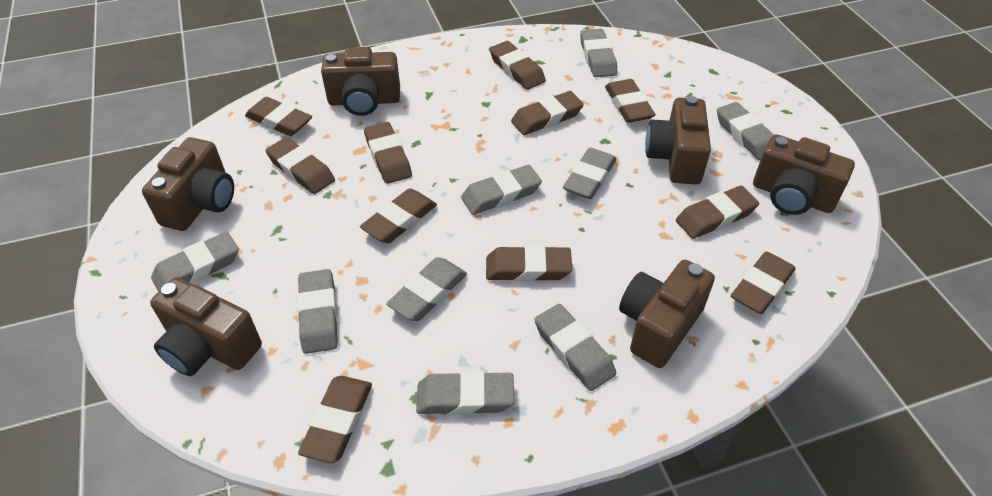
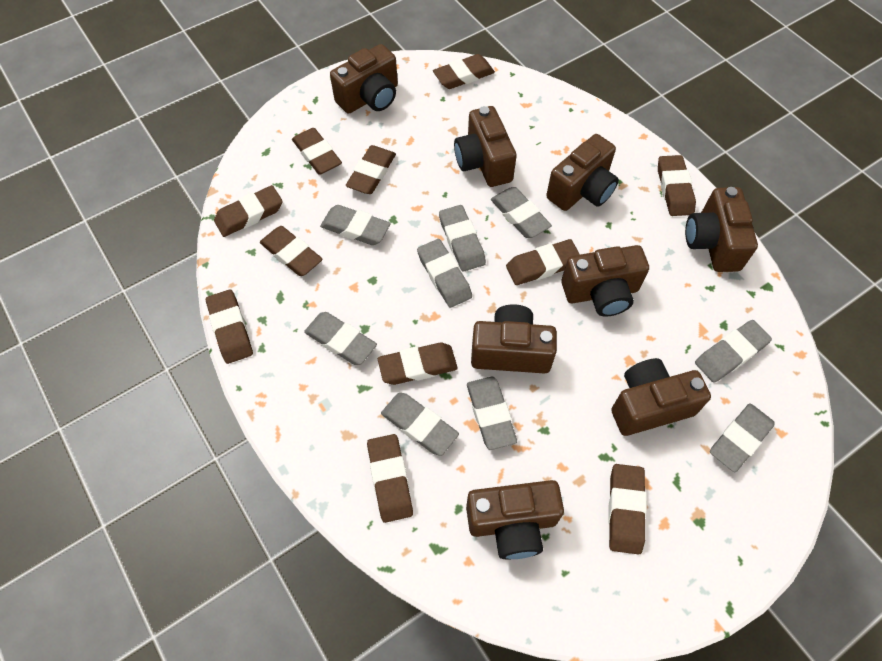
brown camera: [142,137,234,231] [150,277,262,376] [321,47,400,116] [619,260,715,368] [645,96,711,185] [753,134,855,215] = 6 -> [330,44,398,114] [454,106,517,187] [466,480,564,559] [471,304,557,373] [546,134,619,211] [561,245,649,317] [611,358,711,436] [685,187,758,272] = 8

